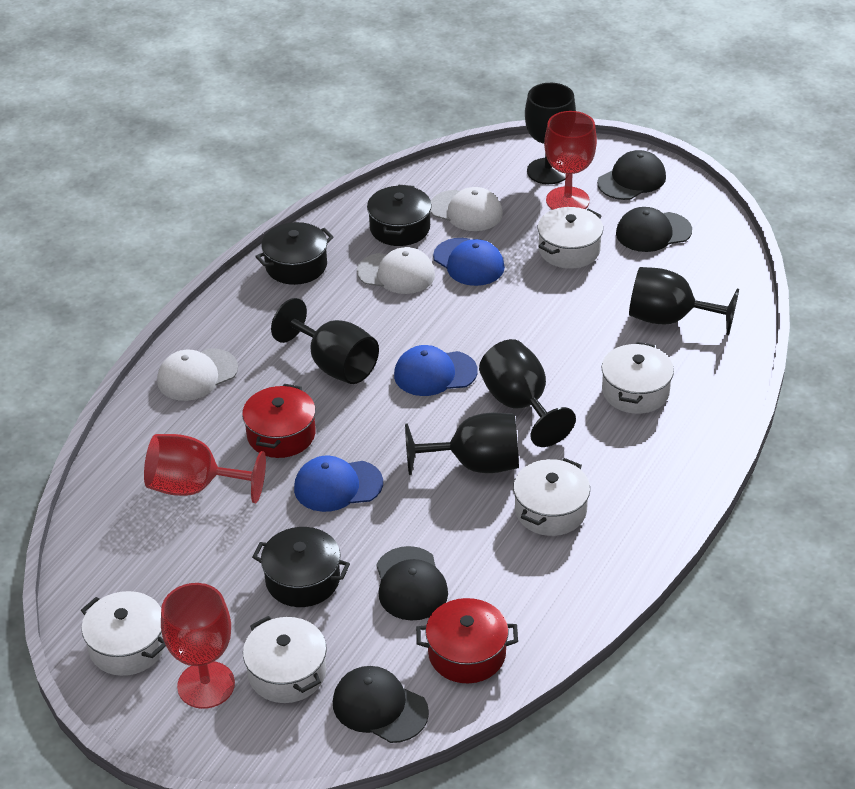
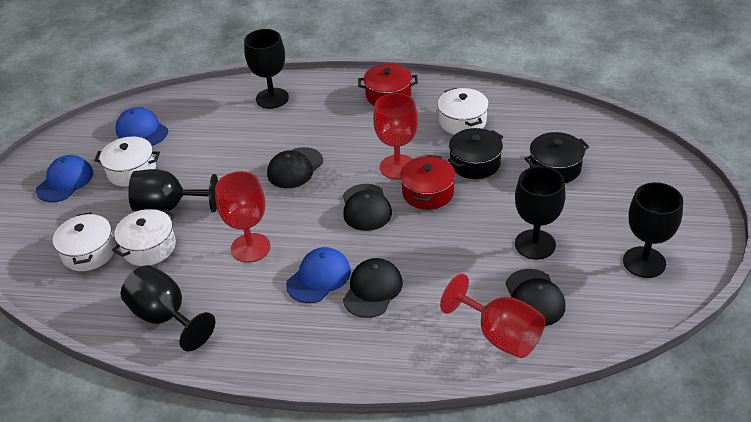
black pot: [252,527,350,607] [255,222,334,285] [367,184,432,246] = 3 -> [448,128,503,179] [524,132,589,183] = 2
white cap: [157,348,238,401] [357,247,435,294] [430,187,503,231] = 3 -> none = 0
white pot: [81,591,166,676] [243,616,327,703] [513,458,590,536] [538,207,603,269] [601,342,674,414] = 5 -> [53,212,116,271] [94,136,160,187] [112,209,176,266] [437,88,489,135] = 4

